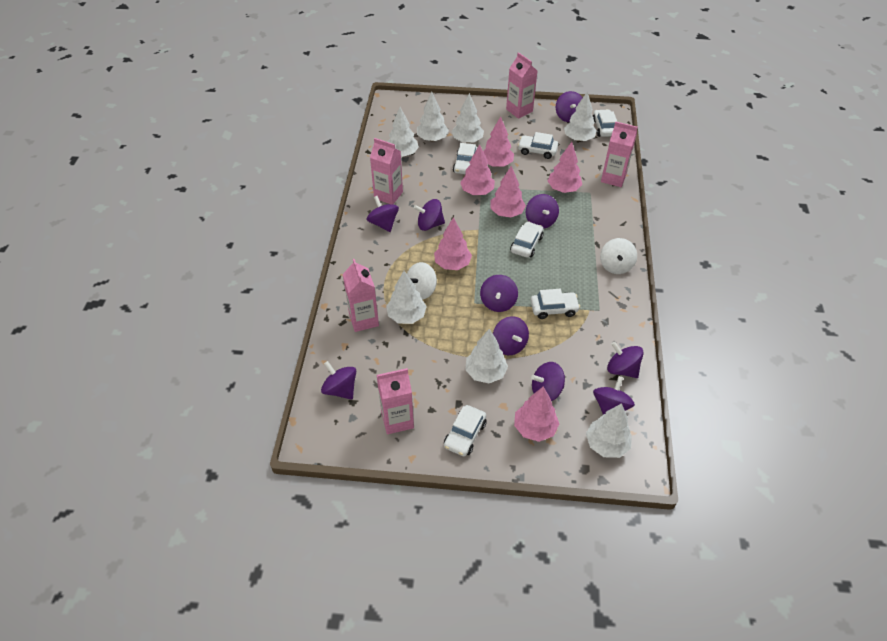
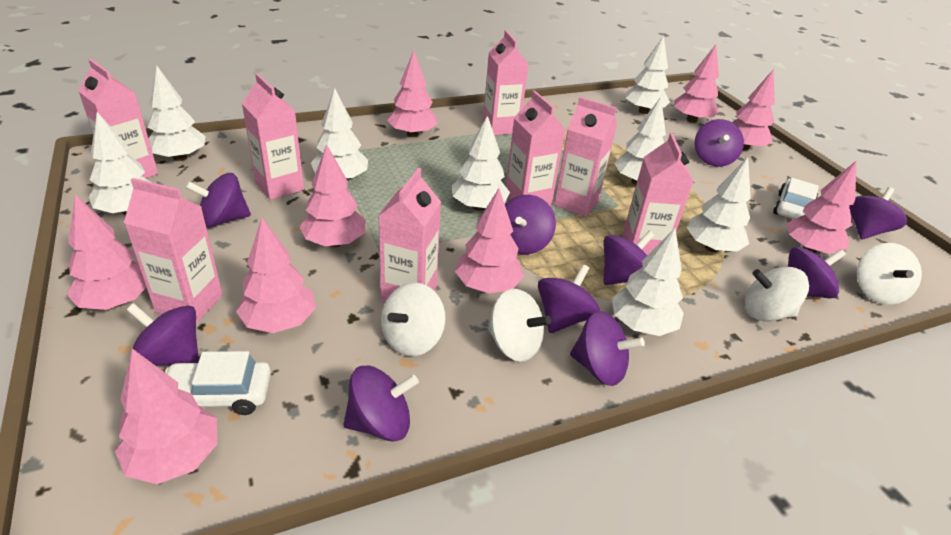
pink carton: [343,259,379,332] [370,138,403,205] [376,368,414,434] [506,52,537,119] [601,122,638,187] = 5 -> [78,59,158,178] [124,178,223,324] [242,73,304,200] [378,168,441,303] [483,30,529,135] [506,91,565,207] [554,97,617,217] [622,133,693,256] = 8
pink tree: [434,217,472,270] [460,144,495,195] [483,116,514,167] [491,166,526,218] [514,387,559,442] [548,142,582,193] = 6 -> [67,195,146,310] [115,349,217,484] [236,218,316,333] [300,144,366,247] [387,50,438,137] [455,188,524,294] [674,45,719,123] [732,69,775,151] [787,160,857,254] = 9
white car: [444,405,487,456] [453,143,477,174] [510,221,544,258] [518,132,558,159] [531,289,580,319] [593,109,617,137] = 6 -> [165,351,271,415] [773,178,819,219] = 2
white spinning top: [407,262,437,300] [600,238,637,274] = 2 -> [381,283,446,356] [488,289,551,362] [745,266,809,322] [857,243,922,305] = 4
white tree: [387,107,419,157] [387,271,427,324] [417,92,449,142] [452,93,484,143] [465,329,508,383] [564,92,597,142] [586,403,632,458] = 7 -> [89,112,151,215] [148,66,205,161] [311,88,368,180] [452,115,510,211] [612,228,684,336] [614,97,666,185] [626,36,670,114] [686,157,751,252] = 8

